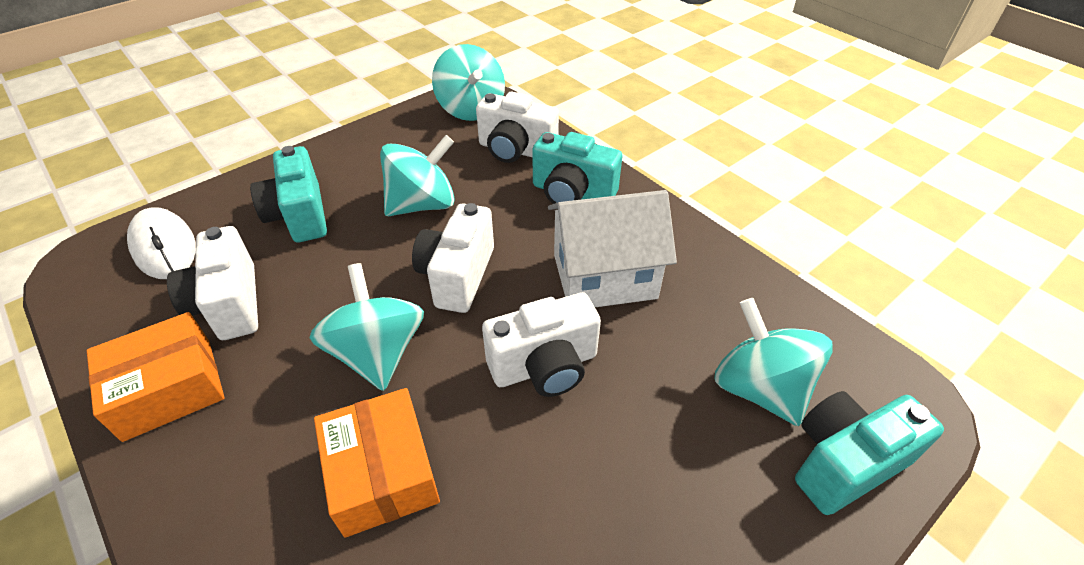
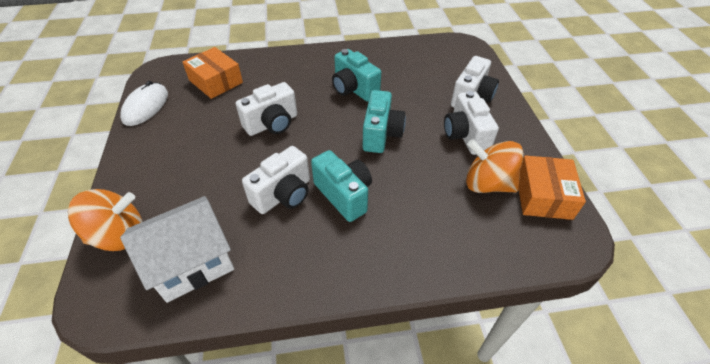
orange spinning top: none = 0 -> [68,189,142,251] [466,139,524,193] = 2
turquoise spinning top: [310,263,424,391] [380,135,455,216] [432,44,505,121] [714,298,833,426] = 4 -> none = 0

